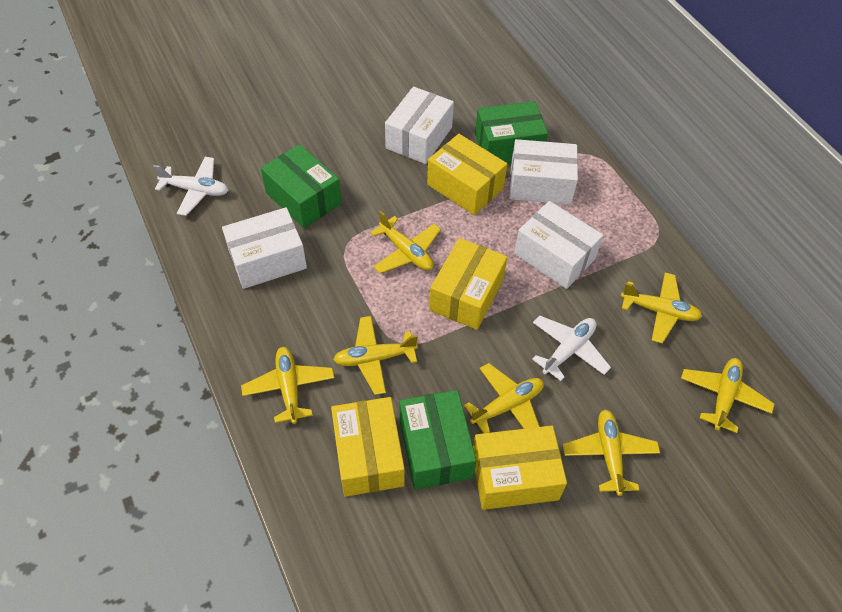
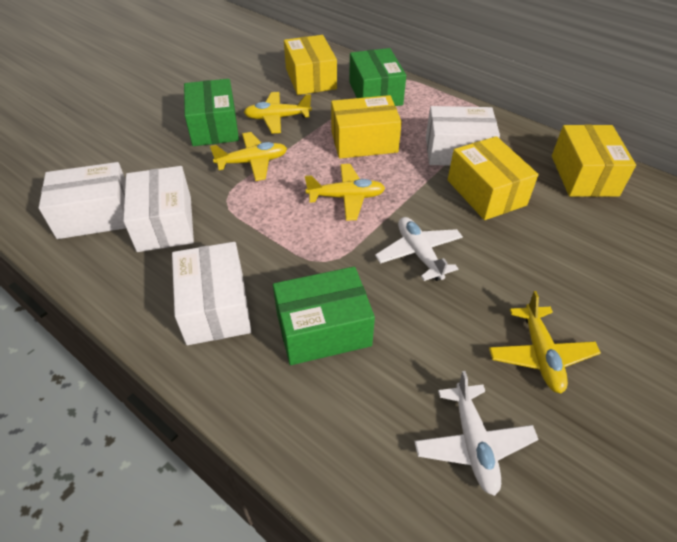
yellow plane: [241,347,334,424] [333,316,418,395] [370,211,441,273] [464,363,544,433] [563,410,660,496] [621,272,702,343] [681,358,774,433] = 7 -> [210,132,287,181] [244,92,312,133] [305,164,385,221] [489,291,601,394] = 4

